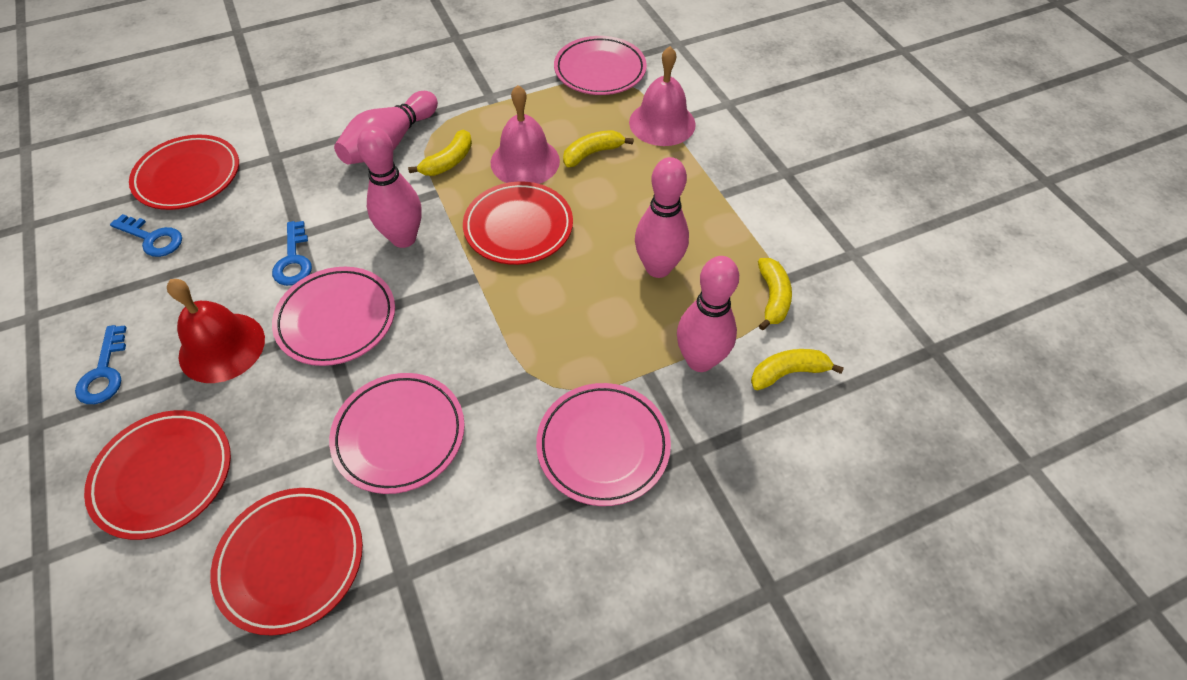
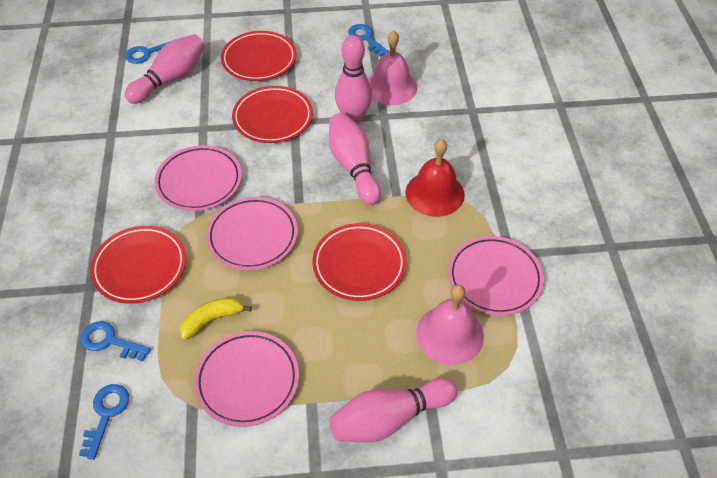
blue key: [75,325,127,404] [110,214,182,257] [272,221,312,286] = 3 -> [79,384,129,460] [81,321,151,361] [125,39,176,64] [348,24,389,57] = 4
yellow banana: [408,129,472,176] [563,130,634,167] [751,349,844,391] [758,258,792,330] = 4 -> [180,297,252,340] = 1

